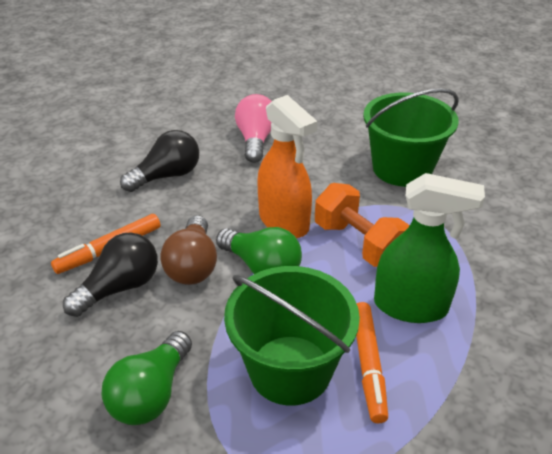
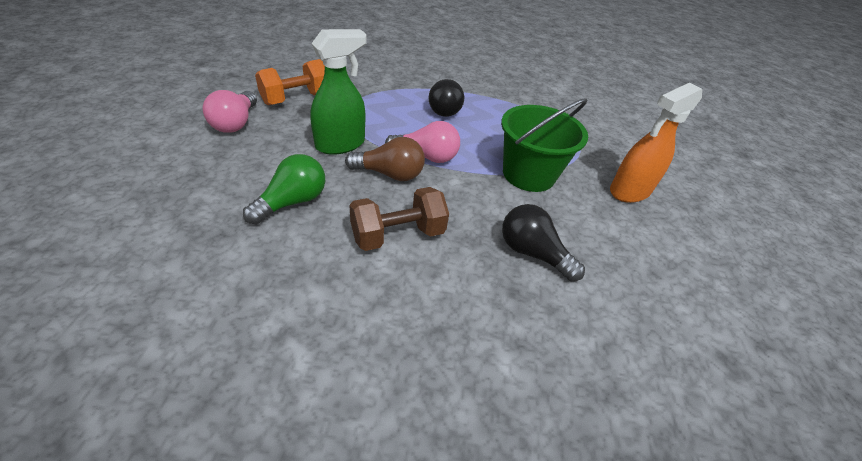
brown dumbbell: none = 0 -> [349,187,449,251] = 1
green bucket: [224,266,360,406] [363,89,459,187] = 2 -> [501,99,588,192] = 1
green light bulb: [102,331,192,425] [216,227,302,274] = 2 -> [243,154,325,225] = 1
orange marker: [51,214,161,274] [356,302,388,423] = 2 -> none = 0
pink light bulb: [235,94,272,163] = 1 -> [202,90,257,133] [385,121,460,163] = 2

